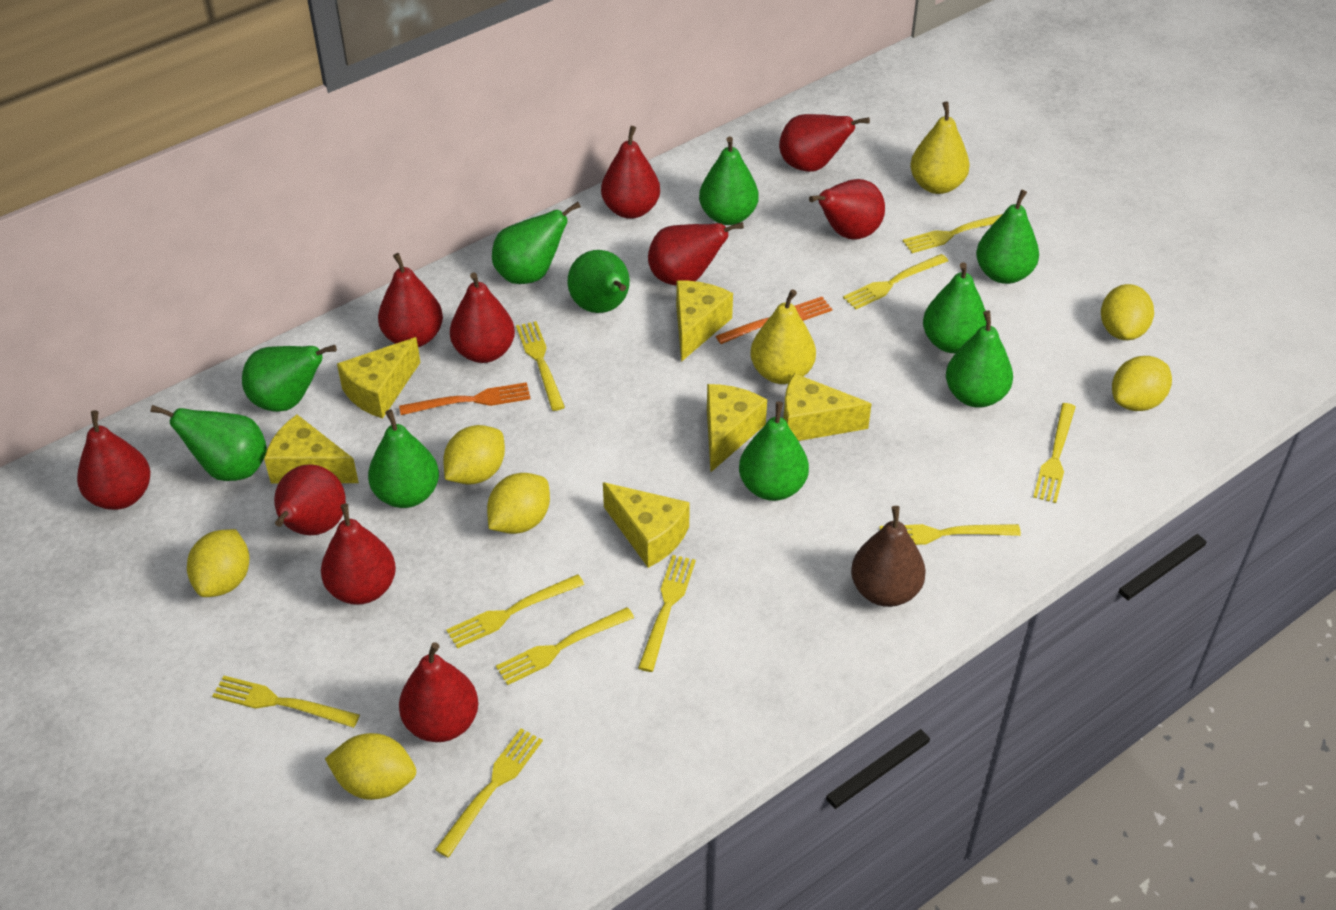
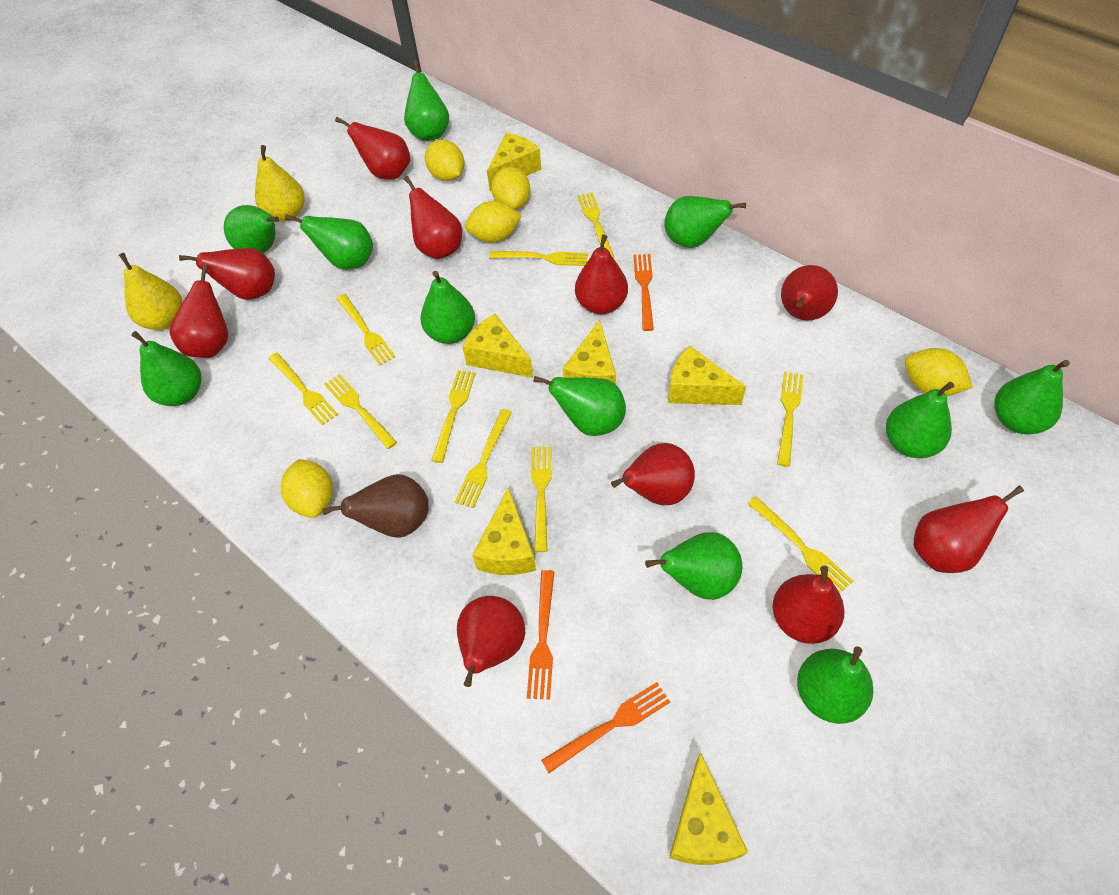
green pear: [151,405,267,481] [242,345,337,412] [368,409,439,508] [492,202,581,284] [568,250,630,313] [699,137,759,225] [739,402,809,501] [923,262,986,353] [946,311,1013,408] [976,190,1039,284] = 10 -> [131,331,201,406] [224,205,279,253] [285,214,373,270] [404,60,449,141] [421,271,475,344] [534,376,626,436] [645,532,742,600] [664,196,746,248] [797,646,873,724] [886,382,954,458] [994,360,1070,434] = 11
orange fork: [399,382,531,415] [716,297,832,344] = 2 -> [527,570,554,700] [541,682,670,773] [634,254,654,331] = 3
yellow lemon: [187,529,249,597] [325,733,416,800] [443,425,505,484] [487,473,550,534] [1101,284,1154,340] [1112,356,1172,411] = 6 -> [281,459,333,518] [425,140,464,181] [465,201,522,242] [491,167,530,210] [905,348,973,396] = 5

